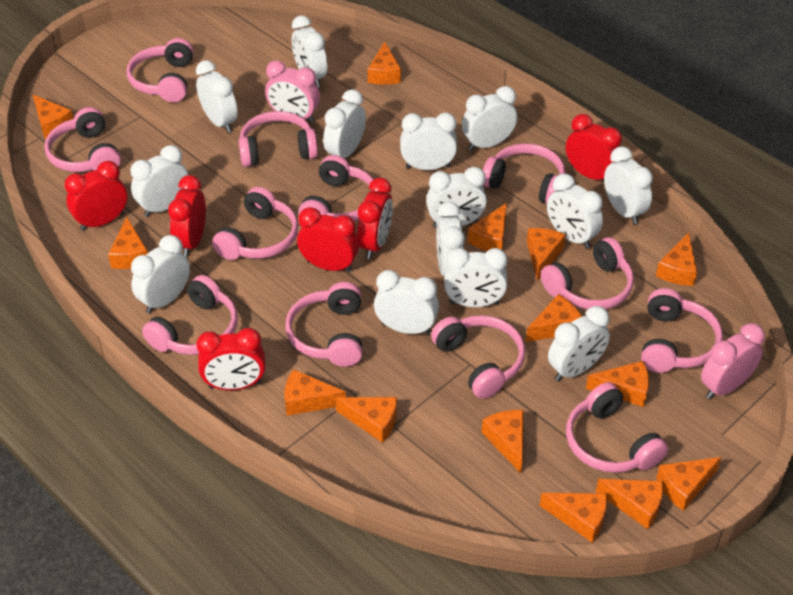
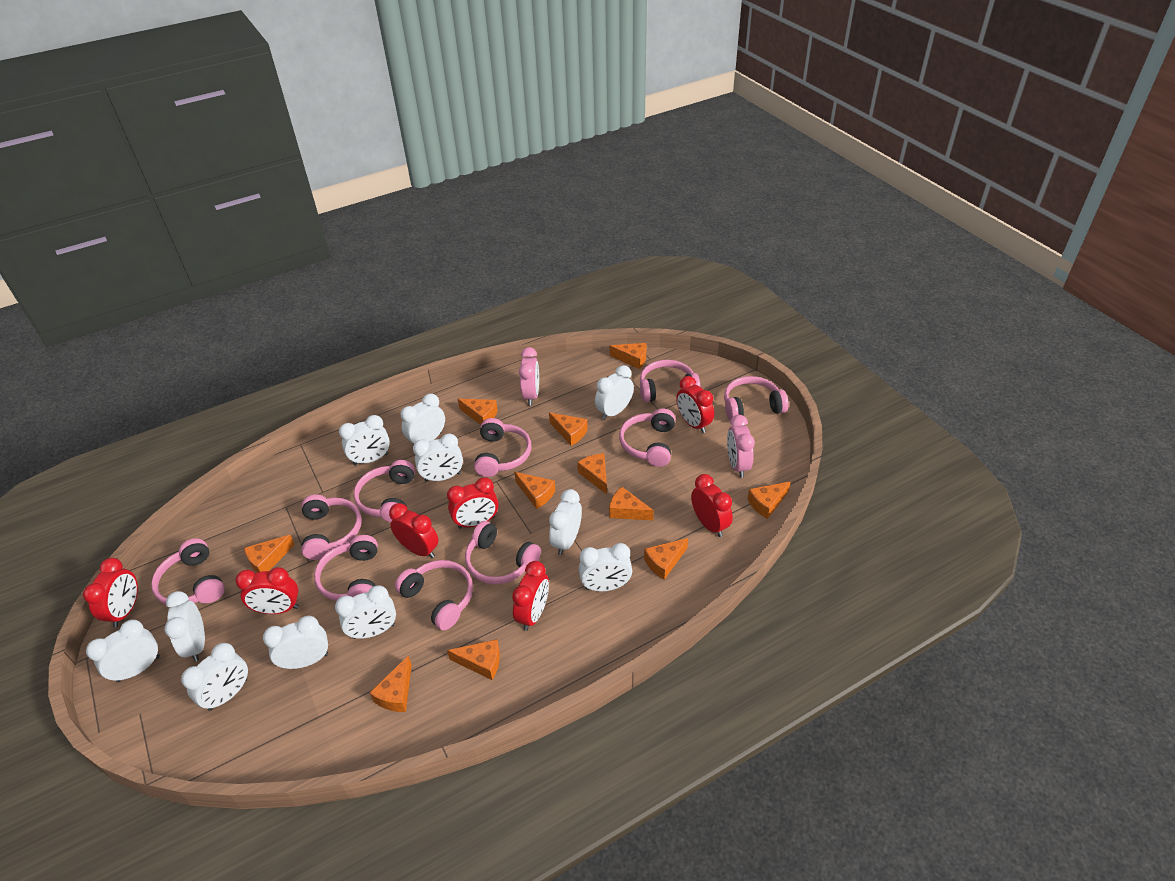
orange cheese: [33,95,73,139] [108,217,148,269] [284,369,346,416] [336,397,397,443] [368,42,401,85] [468,203,507,251] [482,410,524,473] [526,294,582,342] [527,228,566,281] [540,493,607,542] [586,361,649,407] [596,479,664,529] [656,233,697,286] [656,457,721,511] = 14 -> [244,535,295,572] [370,656,412,712] [447,639,500,680] [458,399,498,425] [514,472,556,509] [549,412,588,446] [577,453,607,494] [609,487,654,520] [610,343,647,369] [644,538,688,580] [748,481,791,519] = 11
pink headphones: [44,107,121,172] [127,38,193,103] [142,275,238,355] [212,187,298,260] [239,111,318,167] [285,282,363,367] [299,155,373,221] [431,315,525,399] [483,144,565,204] [541,237,634,310] [566,382,668,473] [641,288,723,373] = 12 -> [151,538,225,605] [302,494,362,560] [314,535,378,601] [354,460,415,522] [395,560,473,630] [465,521,541,584] [474,418,532,477] [619,408,675,467] [640,360,701,402] [724,376,789,420] = 10
red clock: [65,161,127,231] [168,175,206,257] [196,328,266,390] [297,207,359,272] [357,178,393,259] [566,114,622,180] = 6 -> [83,558,138,628] [235,567,299,614] [389,503,439,558] [447,477,499,529] [512,561,549,631] [676,376,714,433] [691,474,733,537] = 7
white clock: [131,145,188,217] [131,235,190,314] [196,60,238,133] [292,15,327,87] [323,89,366,158] [374,270,439,334] [400,112,457,170] [426,167,487,228] [436,202,465,276] [444,248,508,307] [462,86,517,151] [547,174,603,249] [548,306,610,381] [604,146,653,224] = 14 -> [86,619,160,682] [165,591,205,662] [181,643,248,711] [263,616,328,669] [335,585,396,639] [339,415,390,465] [401,394,445,445] [413,433,463,482] [549,489,582,555] [579,543,632,591] [595,365,634,420] = 11

